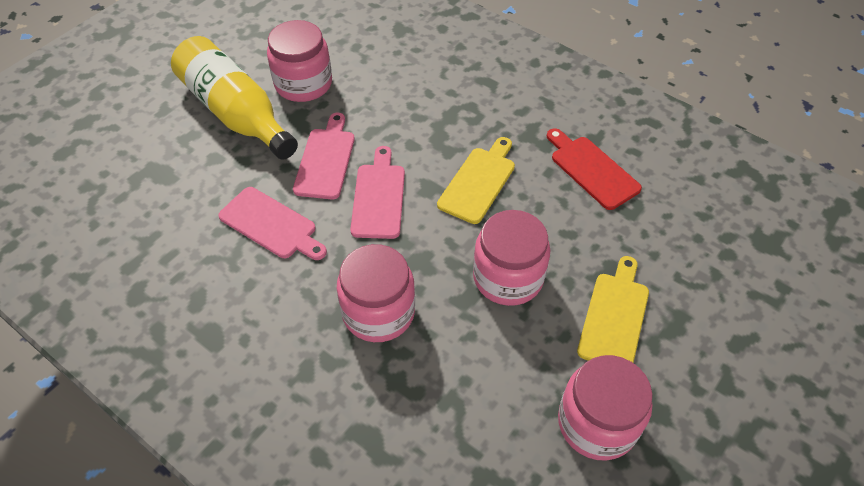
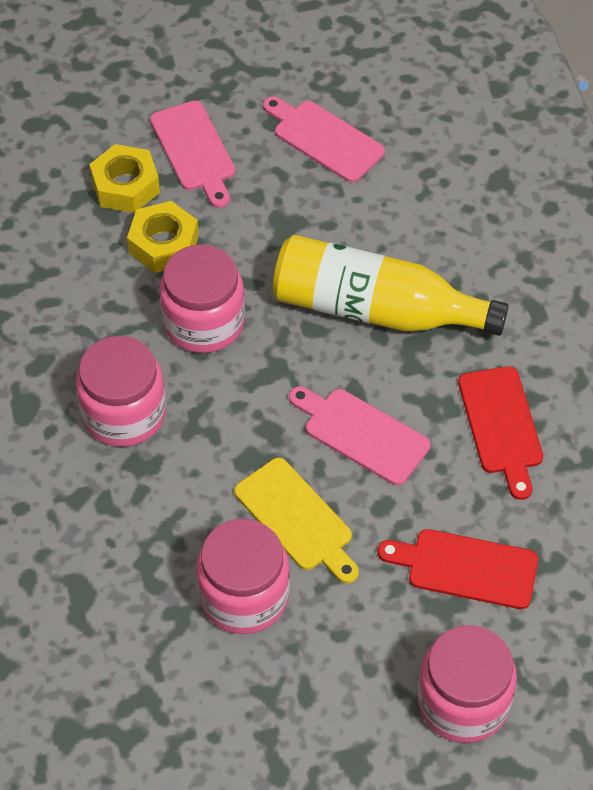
red cutting board: [547,128,642,210] = 1 -> [378,529,538,609] [458,366,543,500] = 2
yellow cutting board: [437,137,515,224] [577,256,649,363] = 2 -> [234,458,359,583] = 1
yellow nut: none = 0 -> [89,144,160,213] [127,201,199,273] = 2

